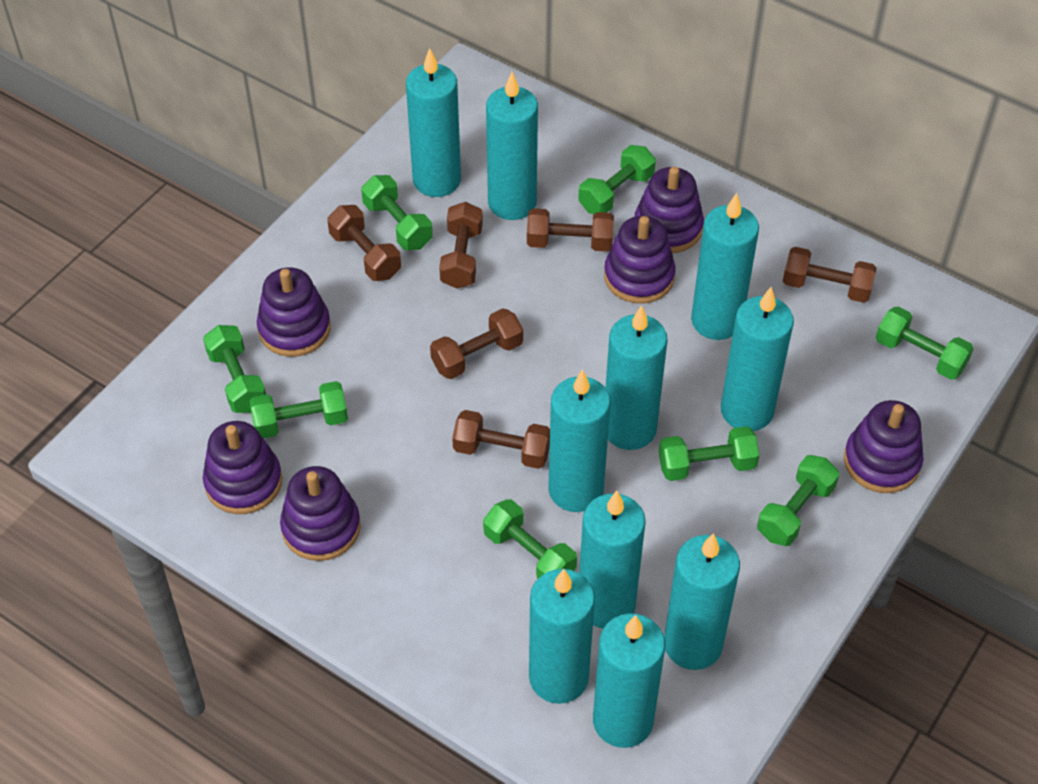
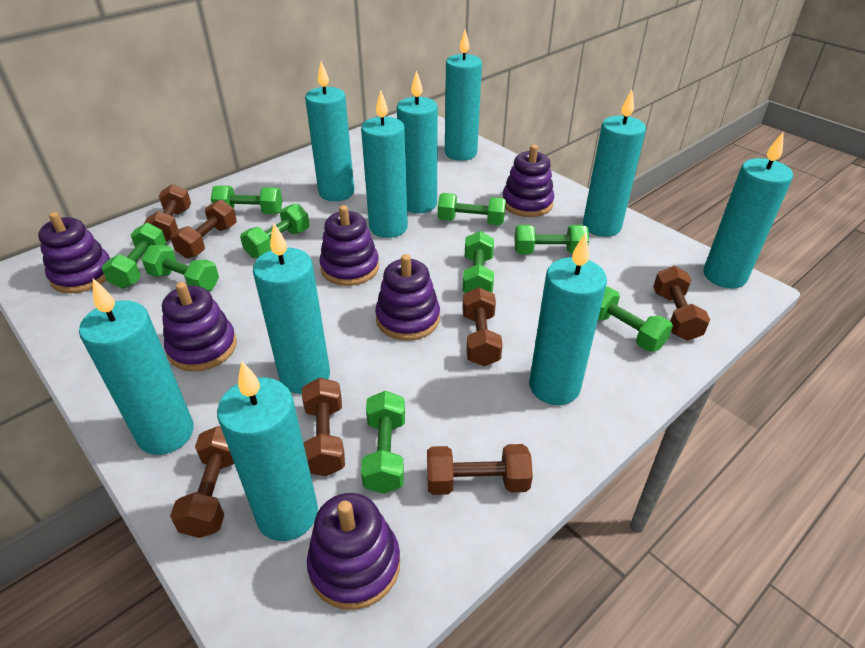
brown dumbbell: [327,205,401,281] [430,308,523,379] [439,202,483,289] [452,410,550,469] [527,208,614,252] [783,247,877,303] = 6 -> [144,184,191,242] [170,426,234,538] [171,200,237,258] [302,378,345,476] [427,444,533,495] [462,287,503,366] [653,266,710,341] = 7
green dumbbell: [203,325,266,413] [250,381,348,438] [361,175,433,250] [483,499,577,579] [578,145,656,214] [659,426,760,481] [757,455,839,546] [876,307,974,380] = 8 -> [102,223,167,289] [141,245,219,291] [211,186,282,214] [240,203,310,258] [361,391,405,494] [438,193,506,225] [463,231,494,293] [514,225,589,254] [598,287,673,352] = 9

